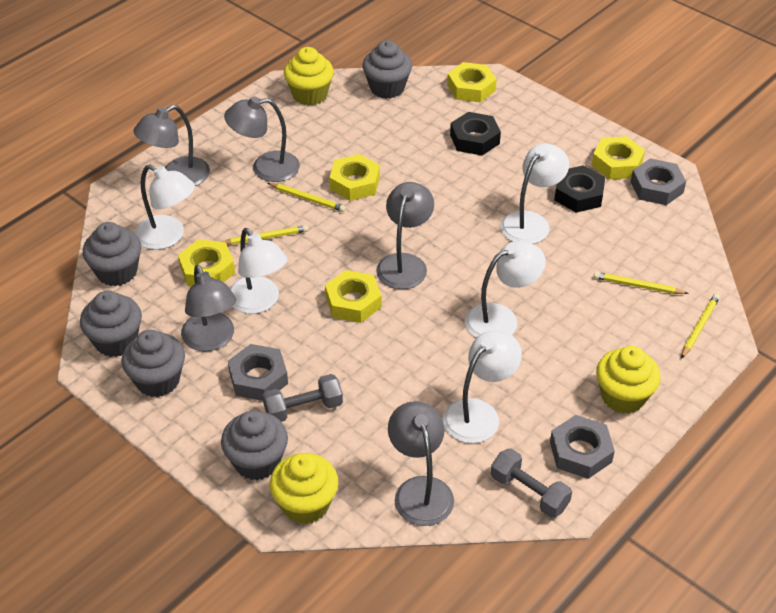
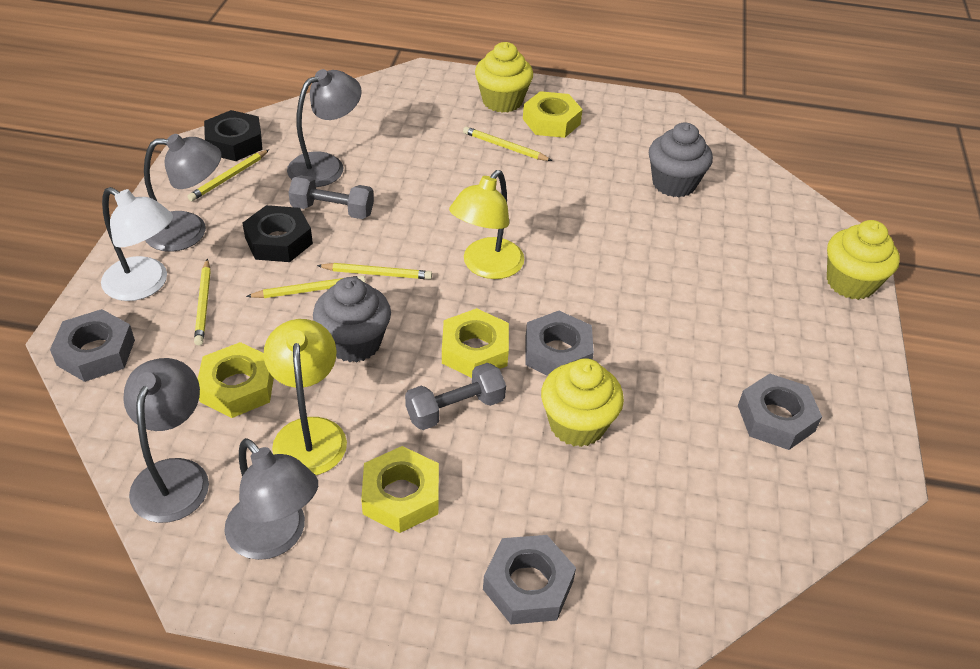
grey cupcake: [80,291,142,357] [83,222,141,286] [122,330,185,397] [221,411,288,480] [363,40,412,99] = 5 -> [313,277,391,362] [649,123,713,197] = 2
grey lamp: [133,105,210,186] [181,265,236,352] [224,96,300,182] [376,182,434,289] [388,401,454,526] = 5 -> [123,358,209,523] [144,134,222,252] [224,438,318,560] [287,69,362,187] = 4
grey nut: [228,344,288,401] [550,415,615,479] [631,158,686,205] = 3 -> [50,309,135,382] [483,535,576,624] [525,311,594,376] [738,374,822,450] = 4
white lamp: [135,165,195,250] [230,228,287,314] [443,330,522,443] [465,241,546,338] [500,143,569,244] = 5 -> [101,187,173,301] = 1
yellow lamp: none = 0 -> [264,319,347,475] [449,170,524,279] = 2
yellow nut: [178,239,235,287] [325,270,382,323] [329,154,380,201] [447,62,497,102] [592,136,645,179] = 5 -> [198,342,274,418] [361,446,439,533] [442,308,509,378] [523,91,583,138] = 4
yellow pencil: [222,225,309,245] [268,183,346,212] [593,272,689,294] [681,294,720,359] = 4 -> [187,150,269,201] [194,258,211,345] [246,275,365,298] [317,263,432,279] [463,126,552,161] = 5

